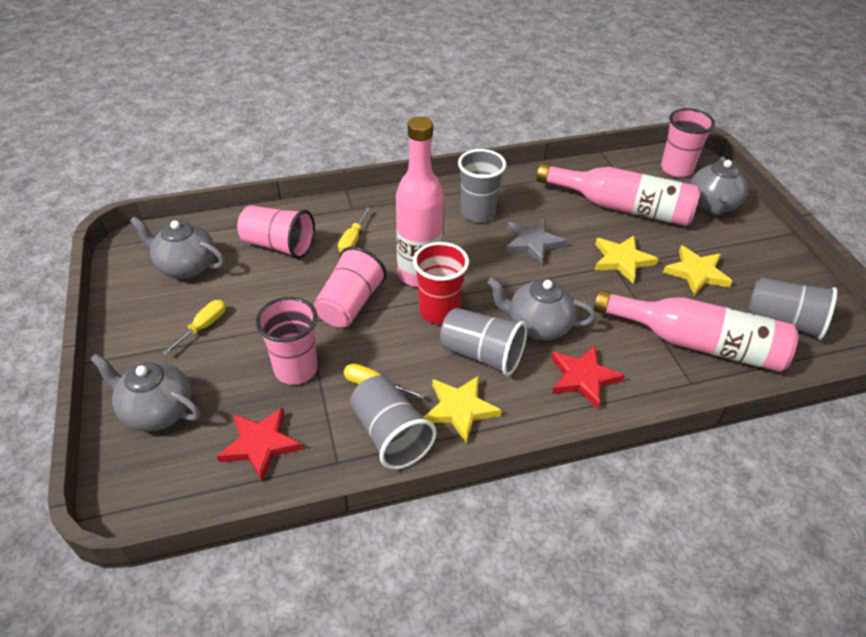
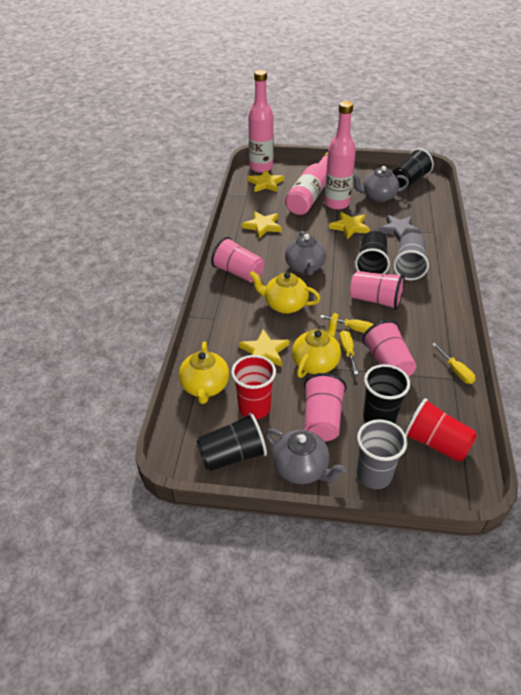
black cup: none = 0 -> [196,413,267,471] [355,231,390,274] [363,364,410,423] [392,148,434,188] = 4
grey cup: [350,375,436,469] [440,308,527,376] [458,149,506,223] [747,277,837,340] = 4 -> [357,419,408,489] [393,233,429,280] = 2
grey teapot: [90,354,200,432] [130,216,225,279] [487,278,596,340] [690,156,748,215] = 4 -> [265,429,346,484] [285,231,326,276] [353,166,409,202] = 3
red cup: [413,242,469,324] = 1 -> [231,355,276,419] [405,398,478,462] = 2
red star: [217,407,303,481] [551,345,625,409] = 2 -> none = 0
yellow star: [424,376,502,443] [595,236,658,283] [663,245,733,296] = 3 -> [239,329,289,367] [242,211,282,238] [248,170,284,192] [329,212,370,239] = 4
yellow teapot: none = 0 -> [179,342,229,404] [249,271,320,314] [292,313,341,378] = 3

